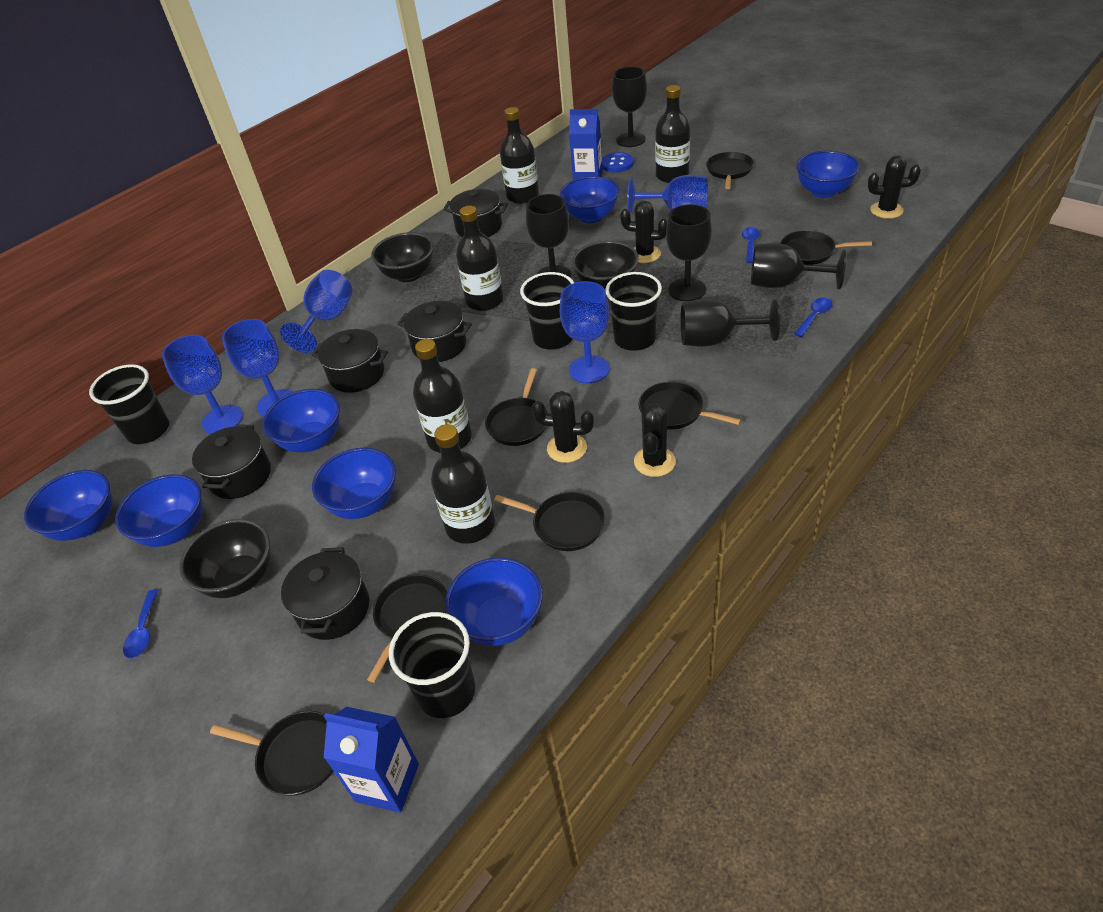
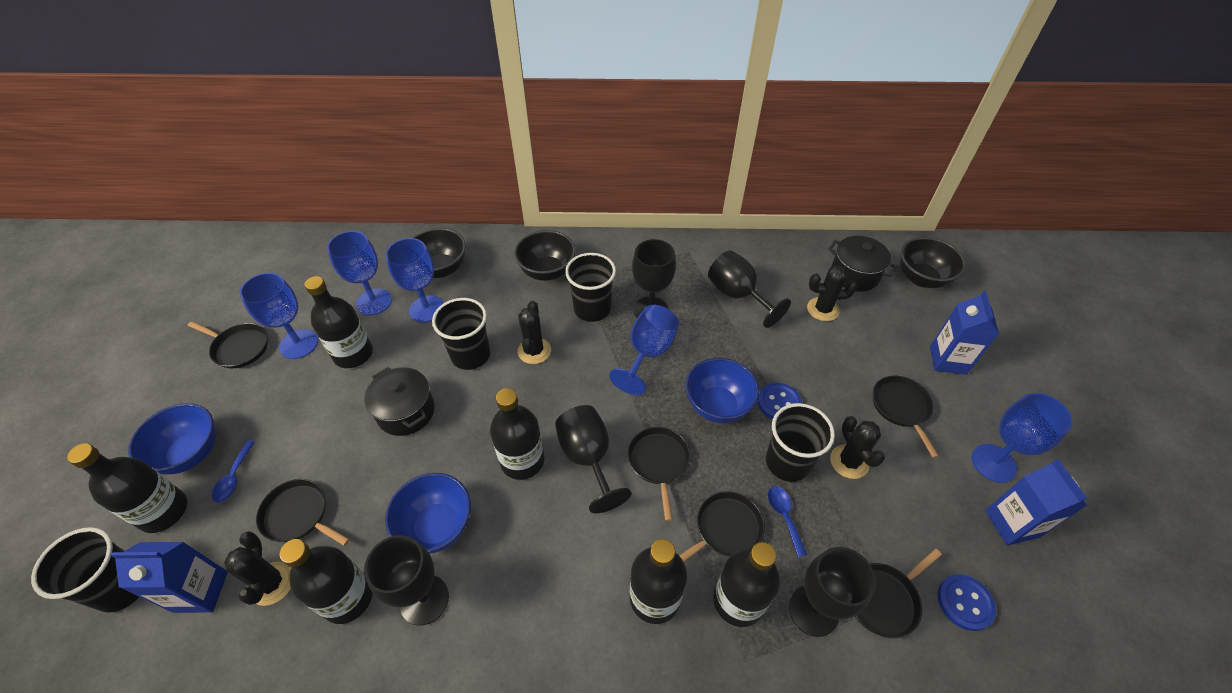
black bottle: [413,339,472,453] [431,424,495,544] [456,206,504,311] [500,107,539,204] [655,85,690,183] = 5 -> [67,443,187,533] [279,539,373,624] [305,276,373,368] [490,388,545,480] [630,539,687,624] [713,542,780,627] = 6
black pan: [210,711,333,796] [367,575,447,683] [485,368,548,446] [494,492,605,551] [639,382,741,429] [706,152,754,189] [780,230,872,265] = 7 -> [188,321,268,368] [256,479,350,546] [628,427,690,521] [679,491,765,562] [855,549,942,638] [873,376,939,458] = 6
black pot: [192,424,271,499] [281,547,369,640] [312,329,388,393] [397,301,472,362] [443,189,508,237] = 5 -> [364,367,435,436] [828,236,897,292] = 2
blue bowl: [24,470,112,541] [115,474,203,547] [262,389,340,452] [312,448,396,519] [446,557,543,646] [560,176,620,223] [796,151,860,198] = 7 -> [128,403,216,474] [385,473,471,554] [685,358,759,423] = 3
blue button: [602,152,634,172] = 1 -> [758,383,802,420] [938,574,996,631] = 2
blue carton: [324,707,419,813] [569,109,603,180] = 2 -> [110,542,228,613] [930,291,999,375] [985,459,1087,545] = 3
blue spoon: [123,589,159,658] [742,227,760,263] [794,297,833,337] = 3 -> [212,440,255,503] [768,486,807,557] = 2

